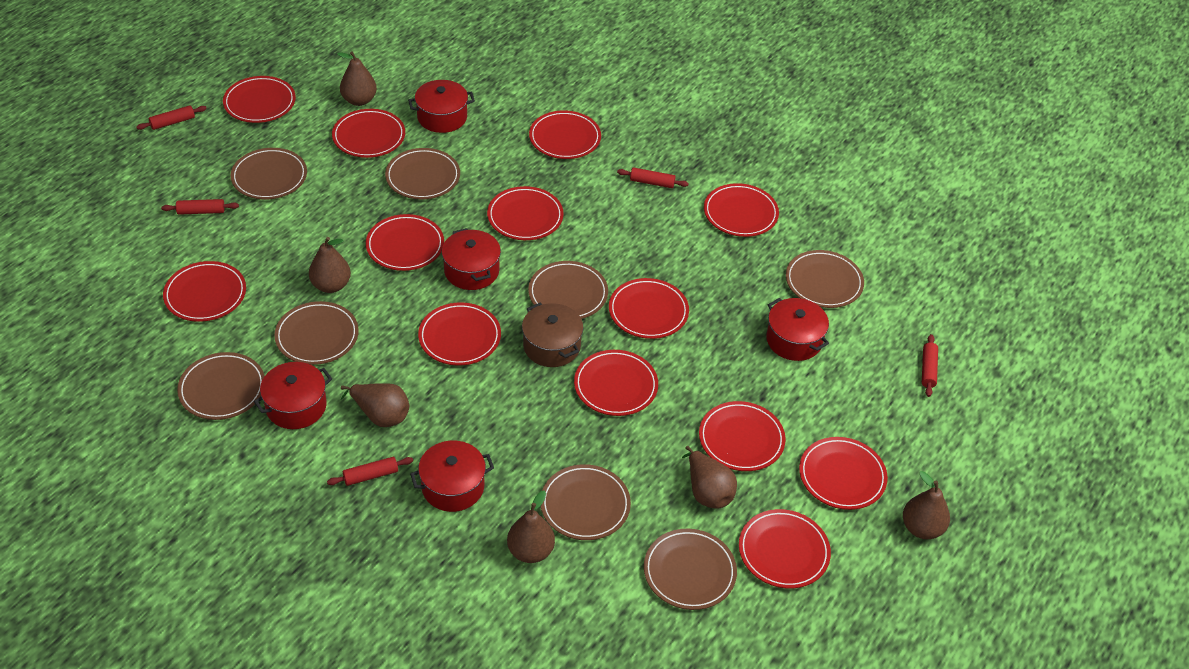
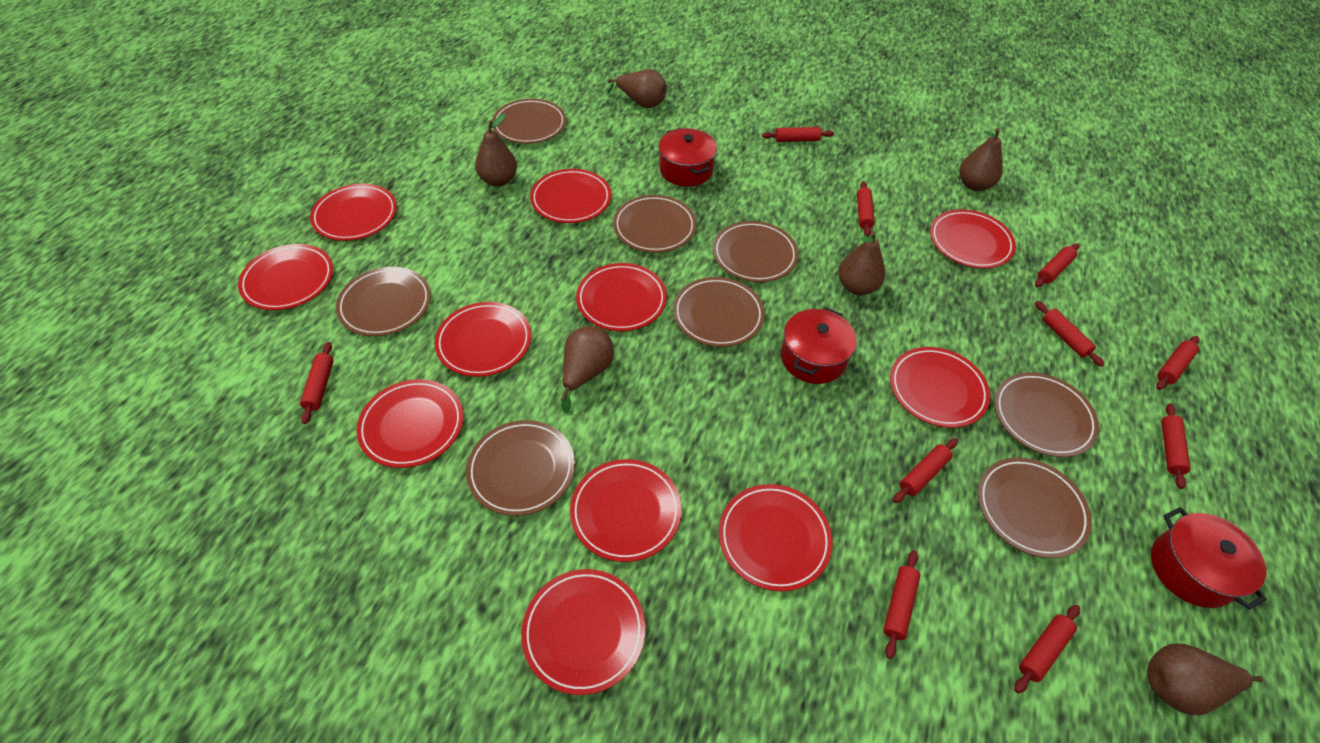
brown pot: [522,303,584,367] = 1 -> none = 0
red plate: [163,261,246,322] [223,76,296,123] [332,109,405,158] [366,214,444,271] [418,302,501,366] [487,186,564,240] [529,111,601,159] [574,350,658,416] [609,278,689,339] [699,401,786,471] [704,183,779,237] [739,509,831,589] [799,437,888,510] = 13 -> [238,244,333,310] [310,184,397,241] [356,379,463,468] [434,302,531,377] [521,569,645,695] [530,169,611,223] [570,459,682,562] [576,263,667,331] [719,484,833,591] [890,347,990,428] [930,209,1016,268] = 11
red pot: [254,362,332,429] [408,80,475,133] [410,441,494,512] [442,228,501,290] [766,298,829,361] = 5 -> [659,128,717,187] [781,308,857,384] [1151,507,1267,609] = 3
red rolling pin: [136,105,207,130] [161,199,239,215] [327,457,413,486] [617,168,689,188] [922,334,938,397] = 5 -> [300,342,334,424] [762,127,834,142] [857,181,875,236] [883,550,920,659] [893,438,958,503] [1014,605,1080,694] [1035,243,1079,287] [1035,301,1105,367] [1156,336,1199,390] [1161,404,1191,489] = 10

